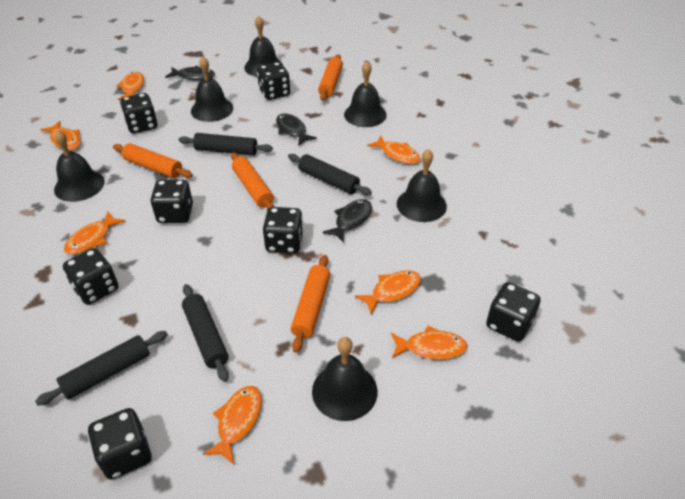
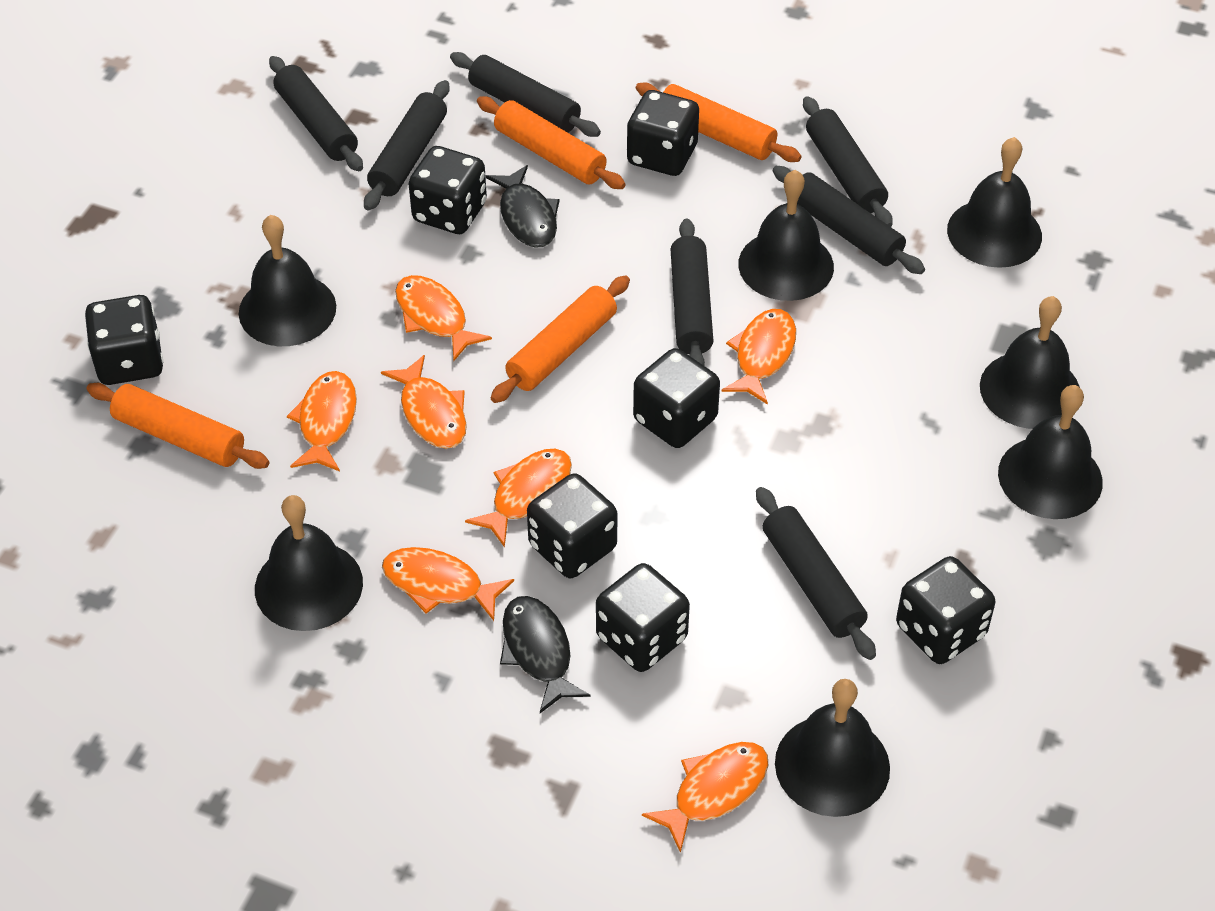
black bell: [54,130,105,202] [191,57,233,122] [244,16,283,77] [312,337,378,421] [344,62,387,127] [397,149,447,222] = 6 -> [239,215,336,346] [255,495,363,631] [738,170,834,301] [775,679,890,817] [947,137,1042,268] [980,296,1080,429] [998,385,1103,519] = 7
black fish: [165,66,215,81] [276,113,317,146] [323,199,372,243] = 3 -> [486,165,560,248] [500,596,590,713] = 2
black rolling pin: [35,331,168,406] [179,133,273,156] [182,284,229,382] [288,154,372,195] = 4 -> [269,56,363,171] [364,80,450,211] [450,52,601,137] [670,218,713,365] [756,487,876,660] [773,166,925,274] [803,96,893,227] = 7

